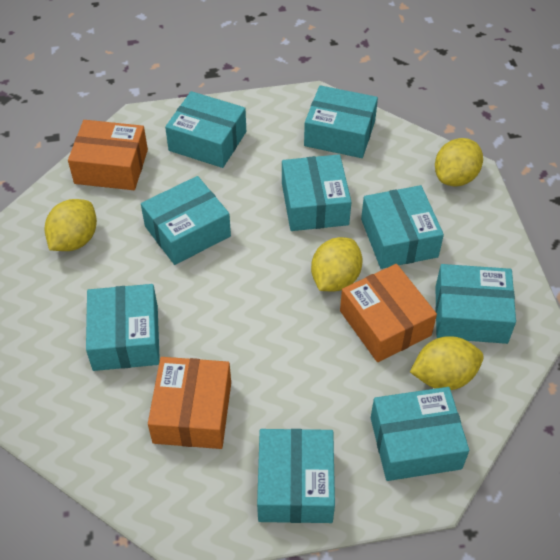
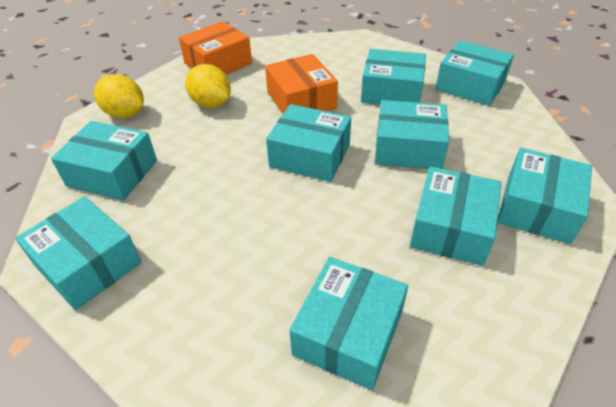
orange box: [68,120,148,190] [148,357,231,449] [340,264,437,362] = 3 -> [179,21,252,74] [265,54,338,114] = 2
yellow lemon: [45,199,97,251] [311,237,363,292] [410,336,484,390] [435,138,483,186] = 4 -> [94,74,144,118] [185,64,231,108] = 2

